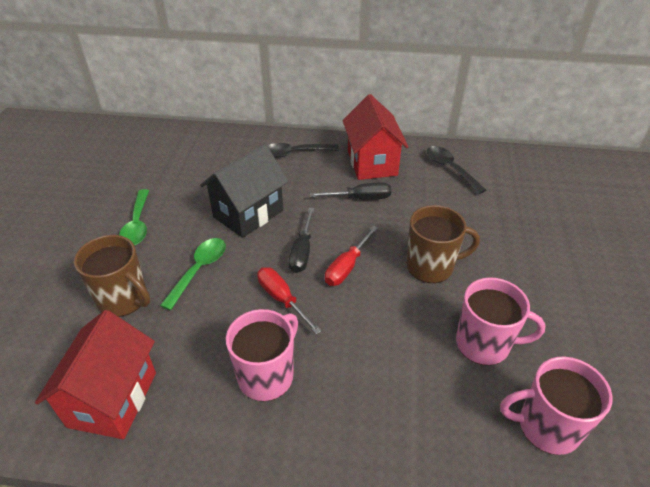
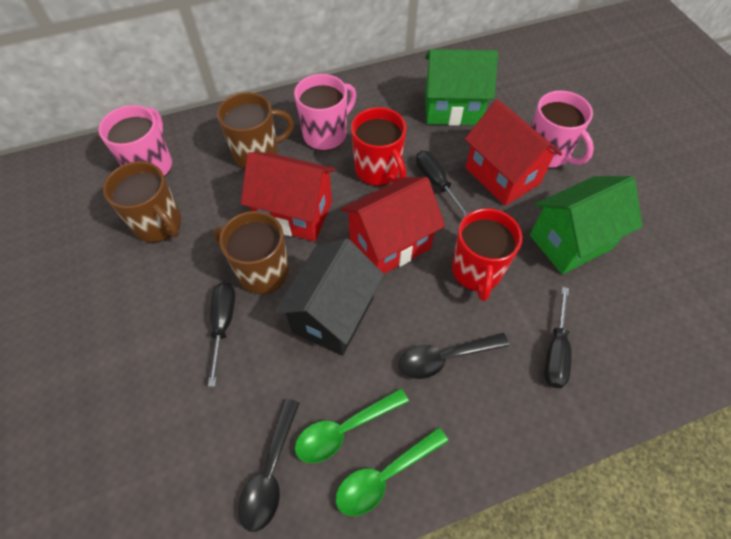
black screwdriver: [289,208,314,273] [310,182,391,200] = 2 -> [208,282,235,387] [416,151,469,217] [544,287,571,388] = 3
brown mug: [74,235,150,317] [406,205,480,283] = 2 -> [103,161,181,243] [213,211,289,294] [217,92,294,169] = 3
green house: none = 0 -> [425,49,498,126] [530,176,643,274] = 2
red house: [35,310,156,439] [342,94,408,180] = 2 -> [241,152,336,241] [341,177,445,274] [465,99,562,206] = 3
red mug: none = 0 -> [351,107,407,186] [452,208,522,301] = 2
red screwdriver: [257,267,321,335] [325,226,378,286] = 2 -> none = 0

